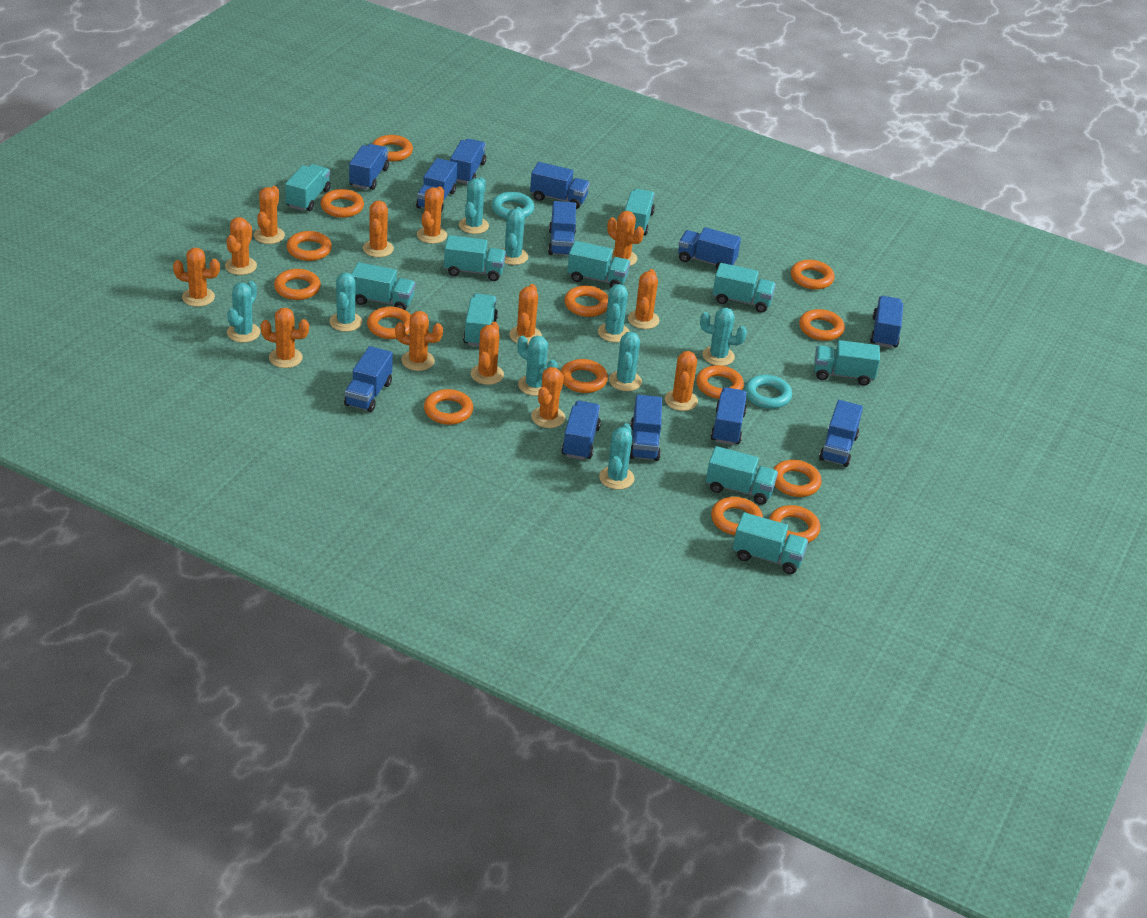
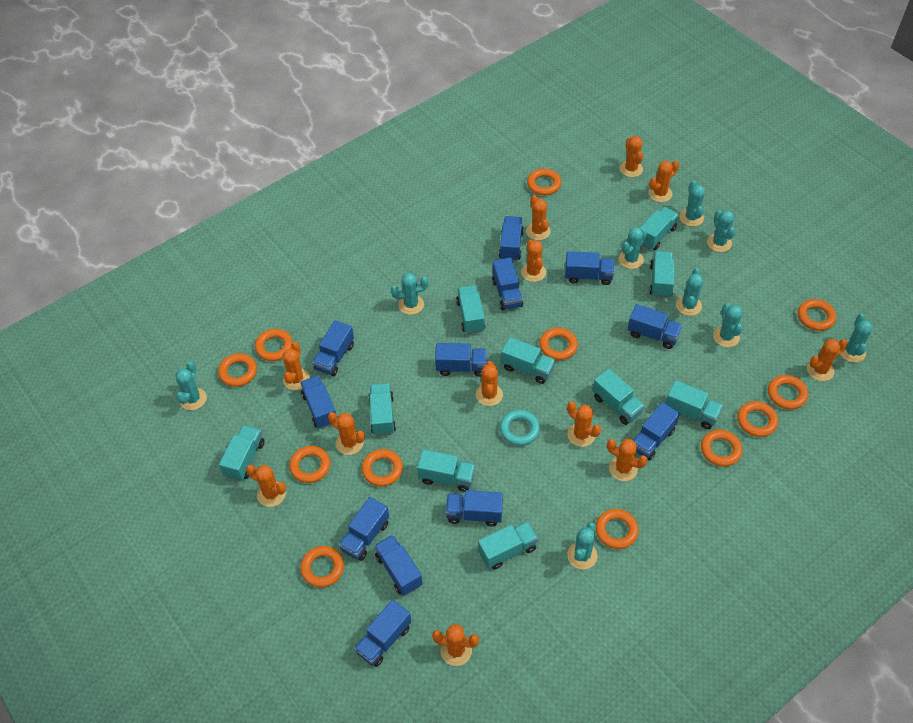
orange cactus: [173,248,220,307] [225,217,257,275] [254,186,285,244] [261,308,309,368] [363,201,394,257] [395,311,443,371] [417,186,447,244] [471,322,504,385] [509,284,542,345] [531,367,565,428] [607,211,644,266] [628,269,659,329] [665,351,698,411] = 13 -> [246,465,286,507] [283,342,310,390] [328,412,365,455] [432,624,479,666] [476,361,503,406] [521,240,546,282] [526,195,550,240] [567,402,601,447] [607,439,648,481] [620,136,643,177] [648,161,679,202] [807,339,848,381] = 12
orange ring: [274,269,321,300] [287,231,332,261] [320,189,364,218] [367,307,411,339] [372,135,413,161] [424,389,473,425] [561,359,608,393] [564,286,608,317] [696,365,744,399] [711,497,763,535] [769,505,820,543] [774,460,822,497] [791,260,835,290] [799,309,845,341] = 14 -> [218,353,257,387] [255,329,293,361] [289,446,330,483] [300,546,344,587] [362,449,403,486] [527,169,561,195] [540,328,578,360] [596,509,639,549] [701,430,742,466] [737,401,778,437] [768,375,808,410] [798,299,836,331] = 12
turquoise ring: [492,192,534,219] [745,375,792,409] = 2 -> [500,410,540,446] = 1

